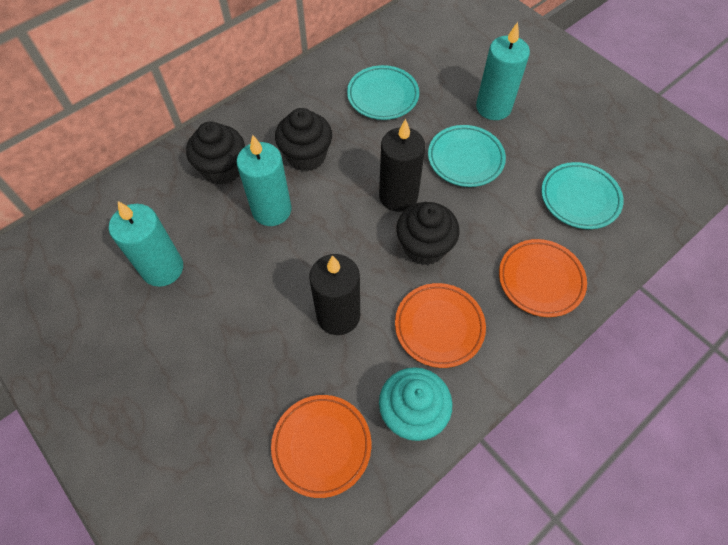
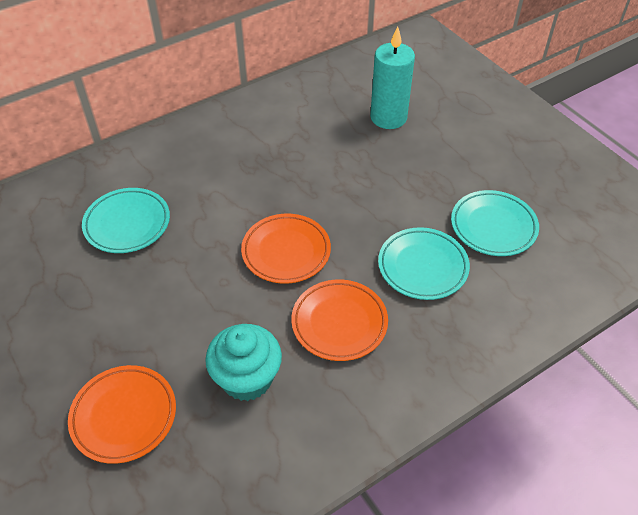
black candle: [309,254,360,335] [379,119,425,212] = 2 -> none = 0
black cupcake: [186,121,245,185] [275,108,332,171] [396,202,460,265] = 3 -> none = 0
turquoise candle: [109,201,183,287] [236,135,291,226] [476,22,530,120] = 3 -> [370,26,415,129] = 1

